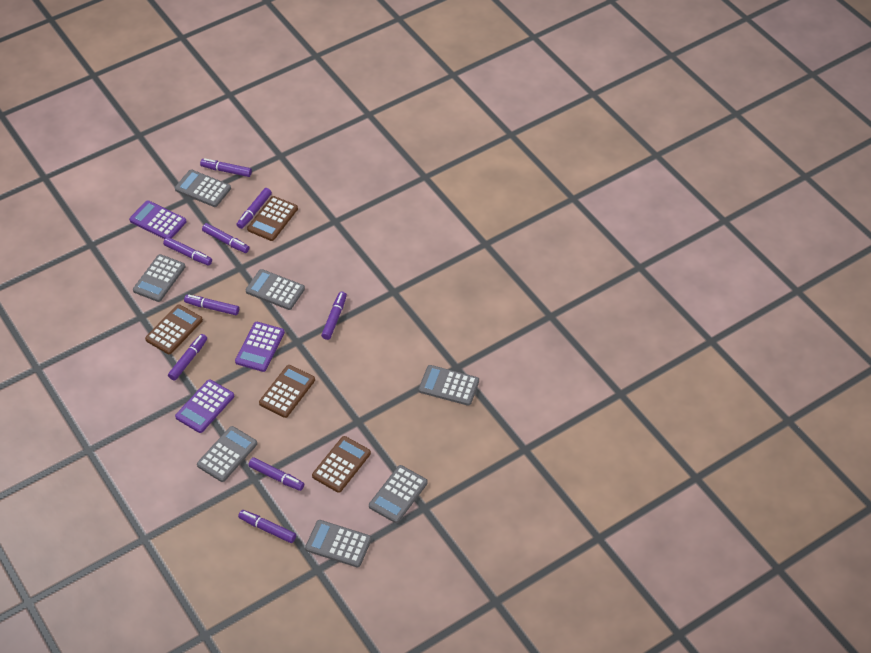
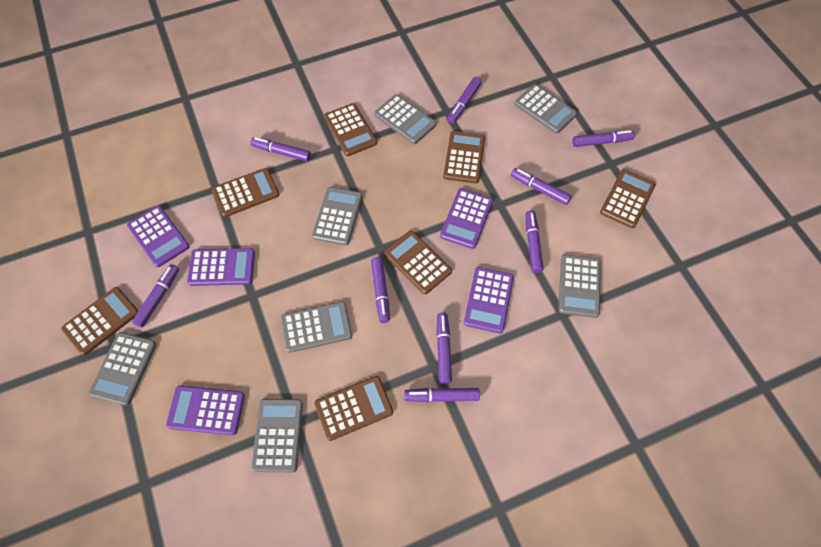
brown calculator: [145,304,203,354] [247,196,298,241] [259,365,315,418] [312,436,371,493] = 4 -> [61,287,139,355] [212,168,279,217] [314,376,393,441] [324,103,377,156] [384,231,452,294] [443,131,485,183] [600,169,656,228] = 7
purple calculator: [129,200,187,239] [175,379,234,433] [235,322,285,372] = 3 -> [127,205,190,267] [166,385,245,435] [187,248,255,286] [440,188,493,249] [464,267,514,334] = 5

